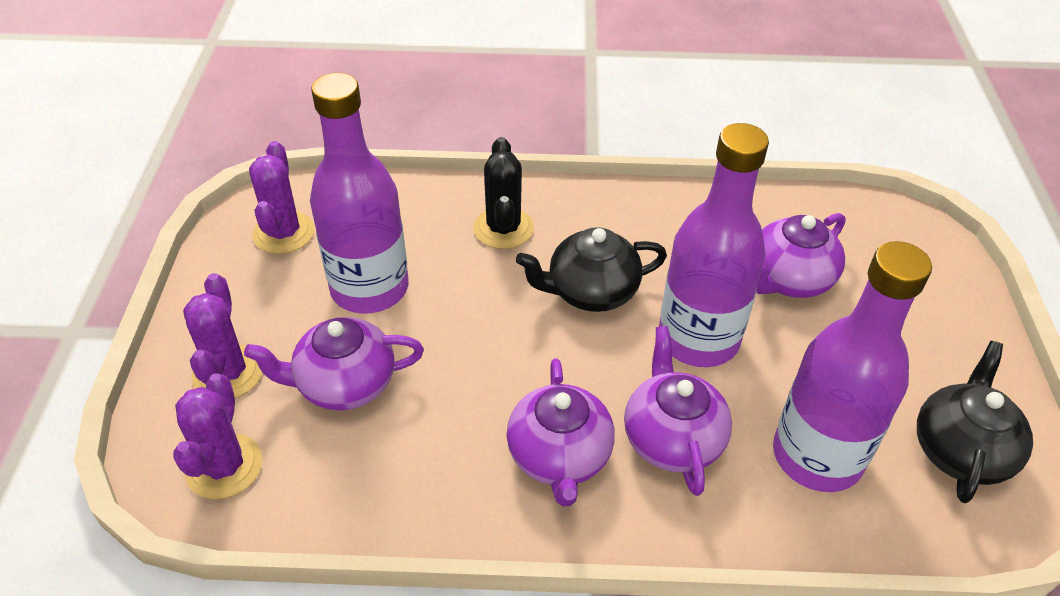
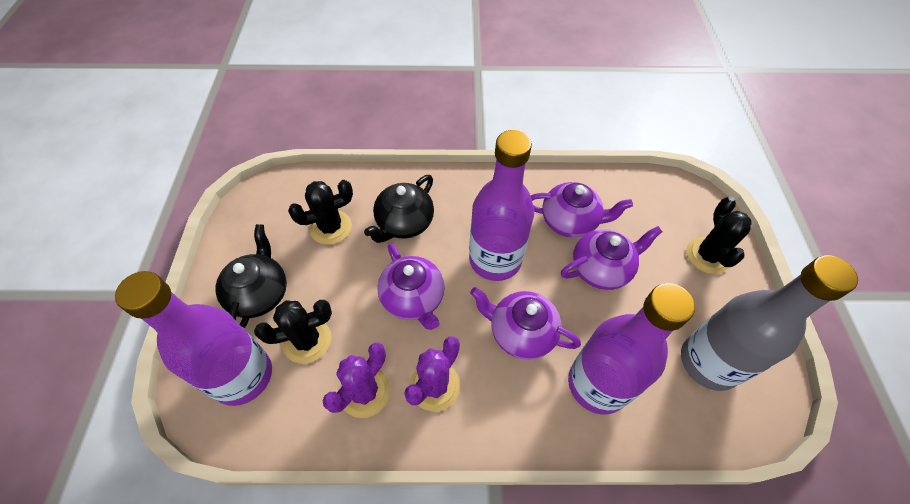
black cactus: [473,137,534,249] = 1 -> [254,300,332,364] [288,180,353,245] [686,197,752,274] = 3
grey bottle: none = 0 -> [681,255,858,391] = 1
purple cactus: [173,373,263,499] [183,273,262,398] [249,141,314,254] = 3 -> [323,343,390,418] [404,336,460,412] = 2

